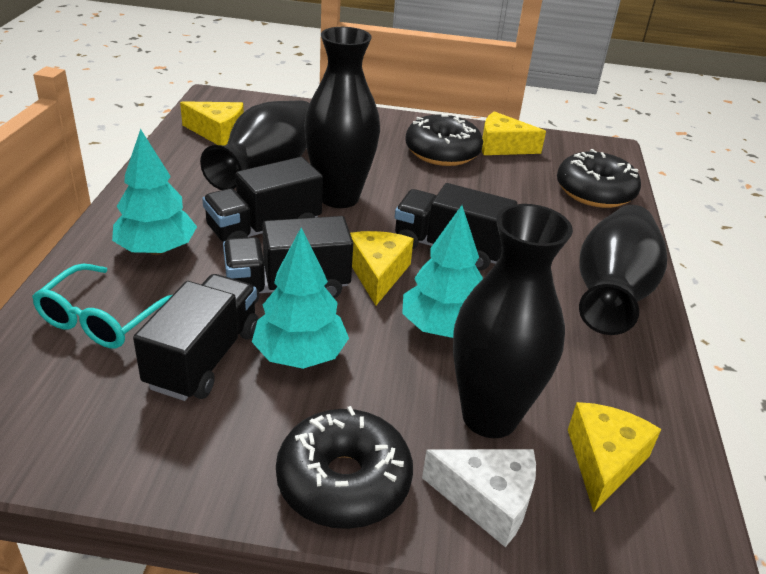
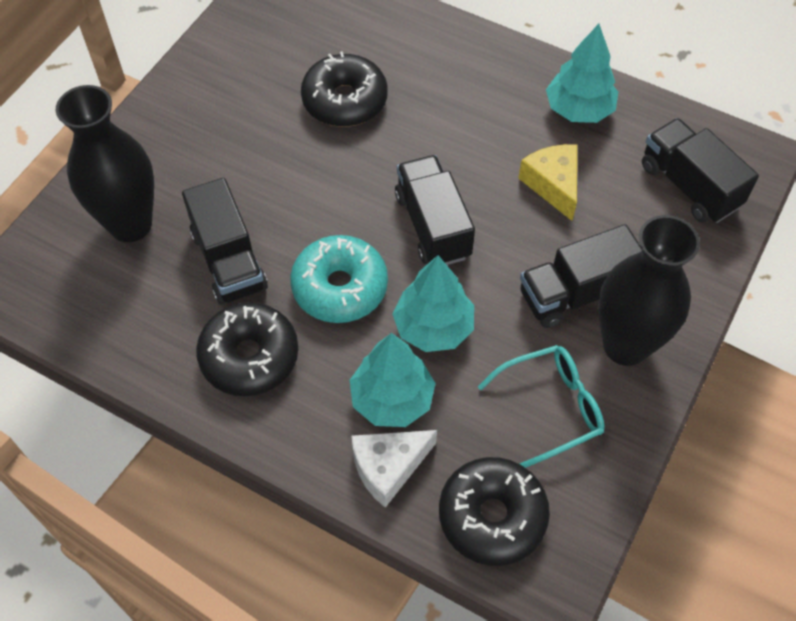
black vase: [200,100,310,190] [304,27,380,208] [453,204,573,438] [579,205,667,335] = 4 -> [56,85,154,242] [598,215,700,366] = 2
turquoise donut: none = 0 -> [290,235,388,323] = 1
yellow cheese: [180,101,244,146] [350,231,414,306] [482,111,546,155] [568,402,661,512] = 4 -> [518,144,577,221] = 1

